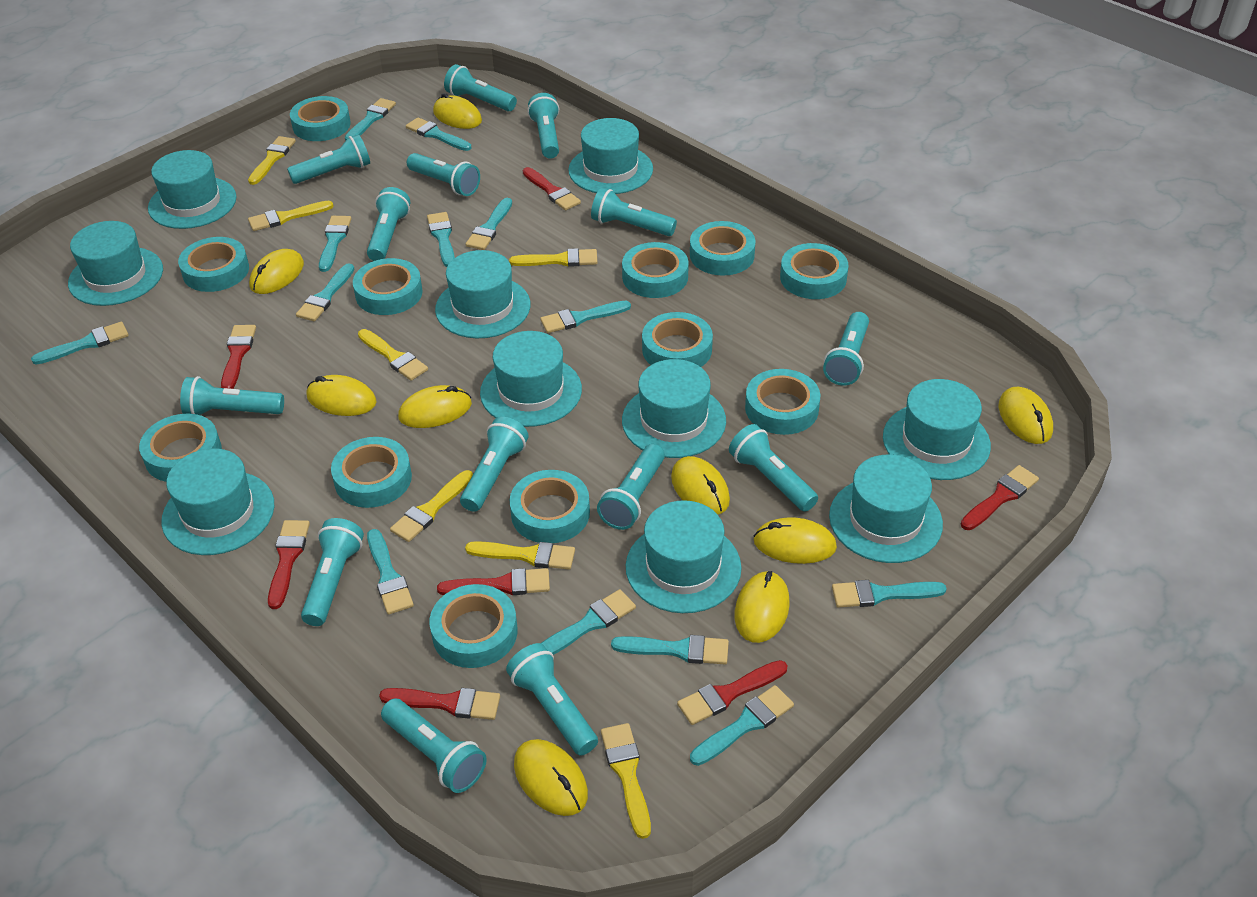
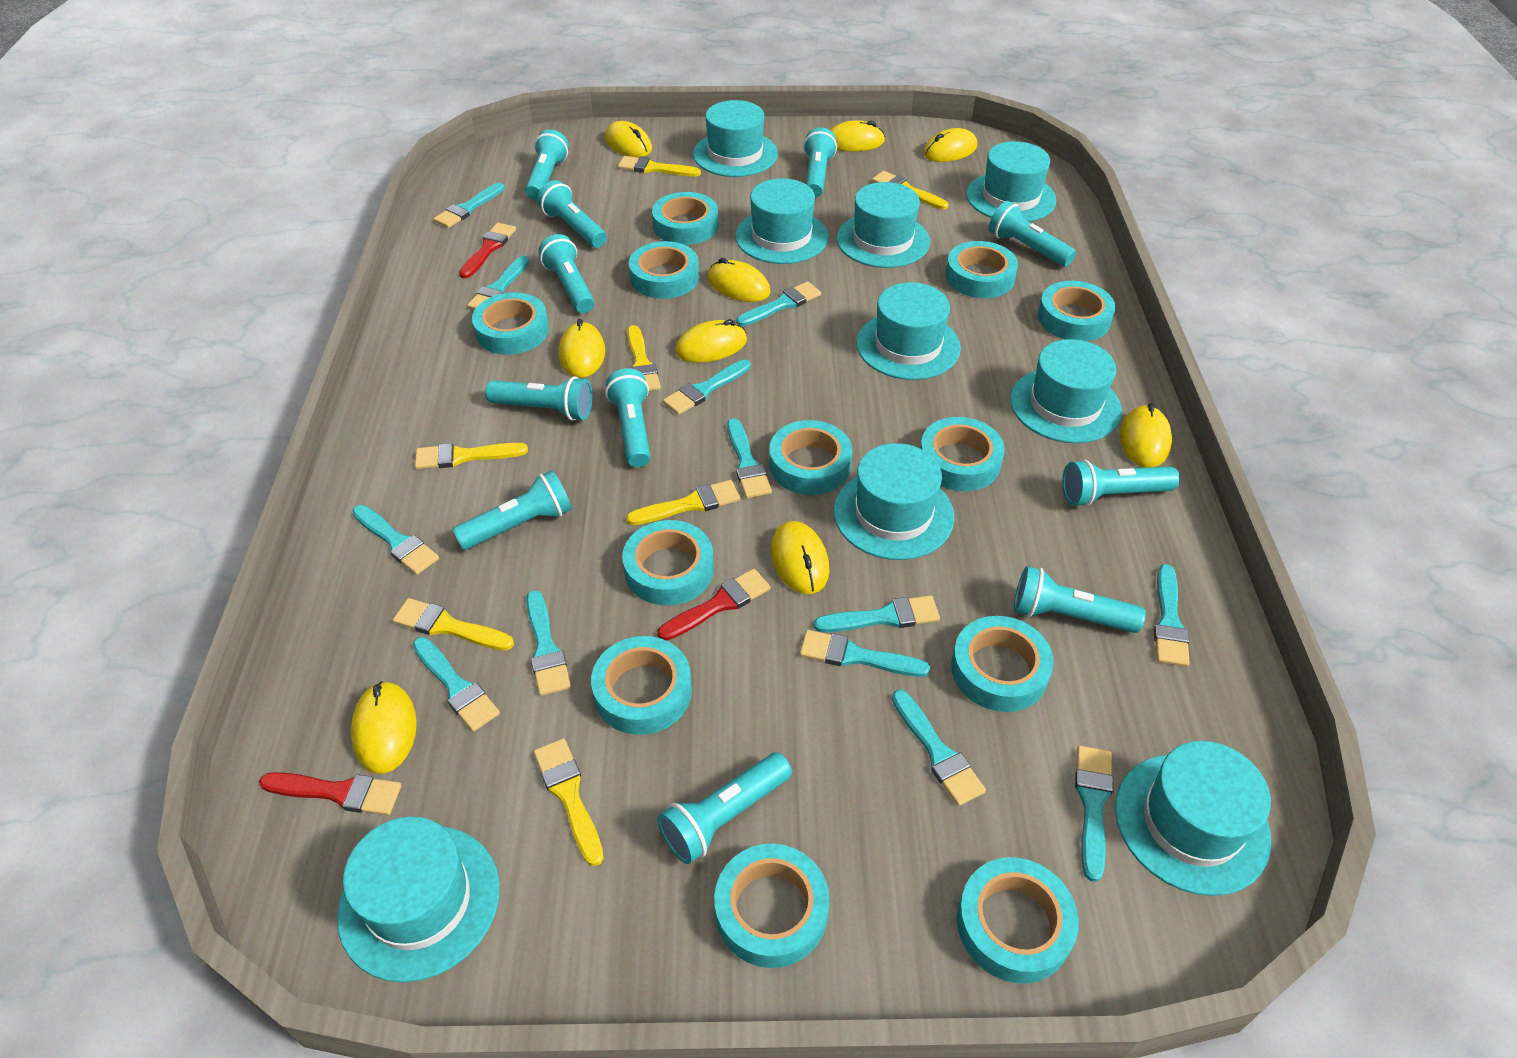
red brush: [221,325,256,389] [268,520,310,609] [379,688,500,720] [437,568,550,595] [523,167,581,210] [677,660,788,725] [961,465,1039,530] = 7 -> [259,772,401,815] [459,223,516,279] [657,569,770,641] = 3
turquoise flashlight: [180,376,284,415] [287,134,370,184] [301,518,364,626] [367,187,410,261] [381,699,487,793] [407,153,480,196] [444,64,517,111] [460,417,528,512] [506,643,598,756] [527,93,559,159] [591,188,677,236] [597,444,665,530] [729,424,818,512] [823,312,869,386] = 14 -> [452,470,572,550] [485,376,593,421] [525,129,569,200] [537,180,607,248] [538,234,594,313] [605,368,650,467] [657,752,792,864] [803,127,837,198] [988,201,1076,267] [1014,566,1146,633] [1062,459,1180,507] = 11
turquoise hat: [68,221,163,306] [148,150,237,229] [161,448,274,555] [435,250,530,338] [480,331,582,427] [568,118,653,194] [622,359,726,458] [626,500,742,613] [829,455,943,563] [883,379,991,480] = 10 -> [337,817,500,982] [693,100,778,177] [735,178,828,264] [834,443,955,560] [836,182,930,268] [856,282,961,380] [966,141,1057,222] [1010,339,1122,443] [1115,741,1271,896] = 9

